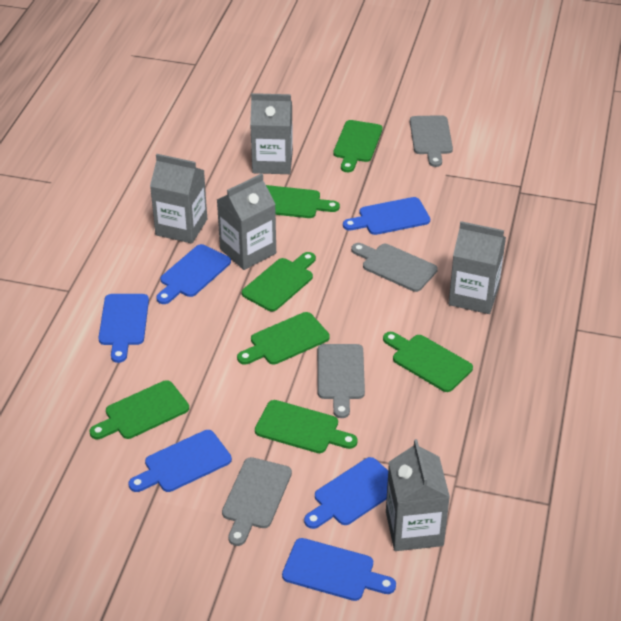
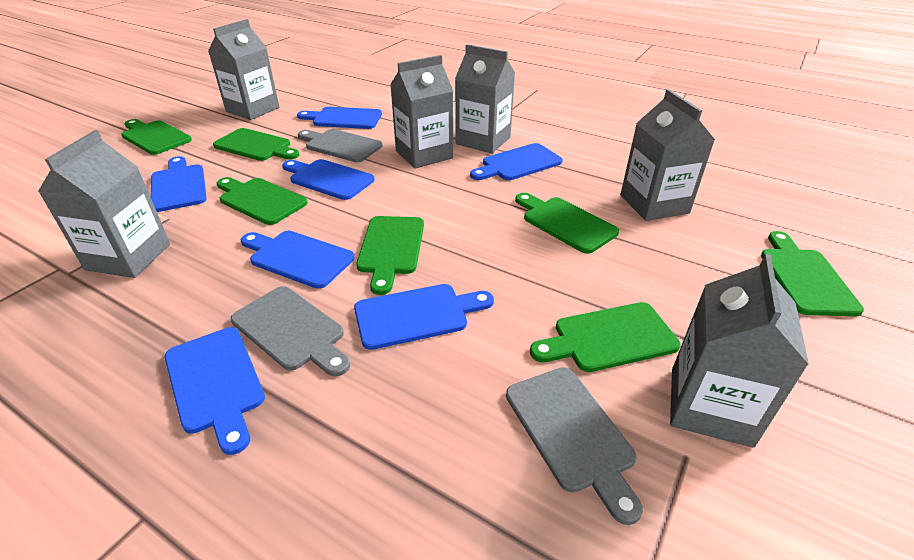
blue cutting board: [98,294,149,363] [128,430,232,492] [156,244,231,304] [282,538,396,601] [304,457,388,529] [343,197,430,235] = 6 -> [151,156,207,212] [165,327,265,455] [241,231,354,289] [282,159,375,200] [297,107,382,129] [354,284,494,350] [470,143,563,180] = 7
grey carton: [150,154,207,244] [217,173,276,270] [250,93,293,174] [386,439,450,551] [448,221,506,314] = 5 -> [38,130,170,278] [208,19,279,120] [390,55,453,169] [455,44,515,153] [620,89,715,221] [670,254,809,448] = 6
grey cutting board: [222,457,292,546] [318,344,365,418] [351,243,438,292] [410,115,453,167] = 4 -> [231,286,350,376] [298,129,382,162] [506,367,643,525] = 3

